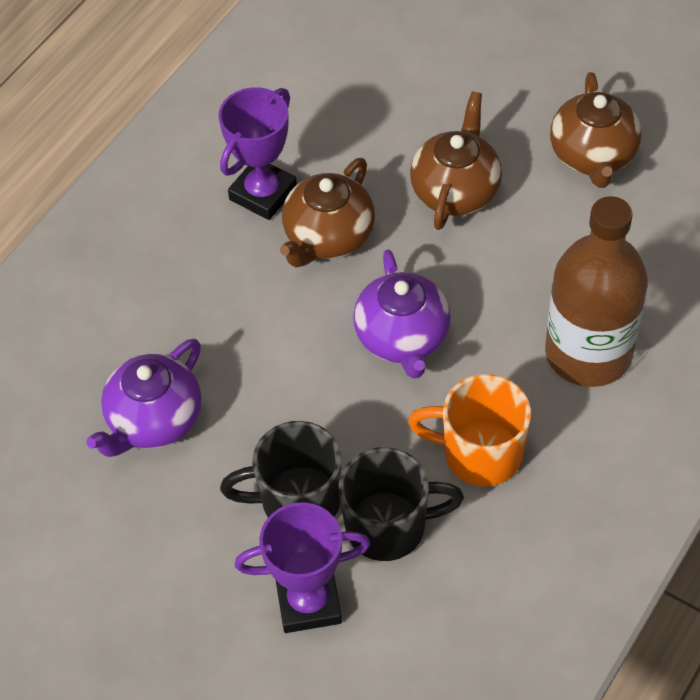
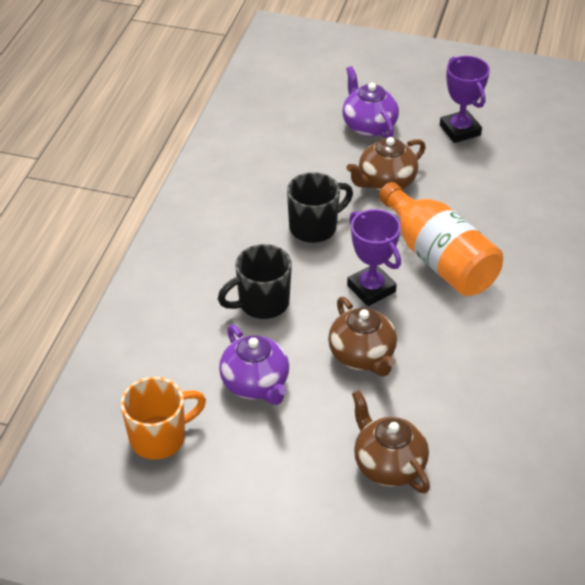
brown bottle: [545,196,648,387] = 1 -> none = 0
orange bottle: none = 0 -> [379,182,503,296] = 1

